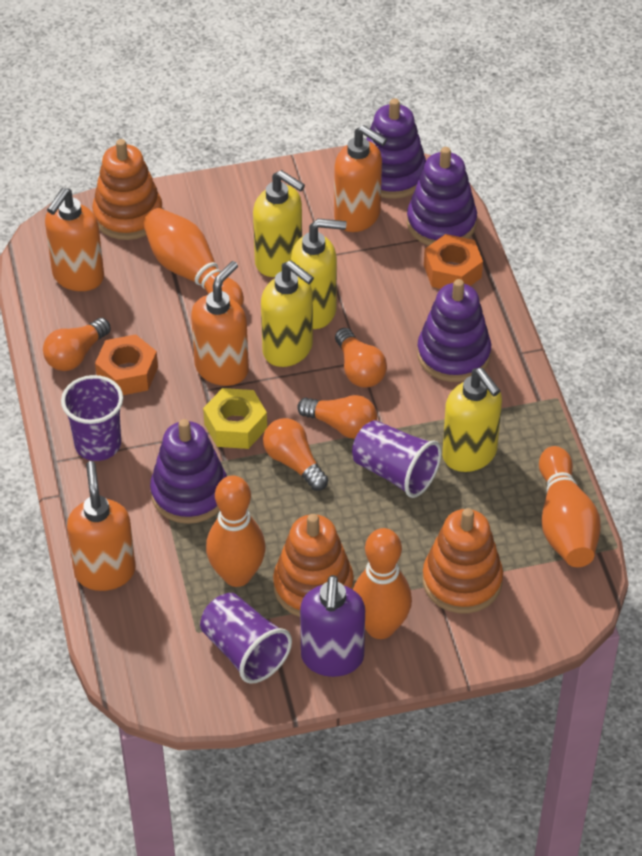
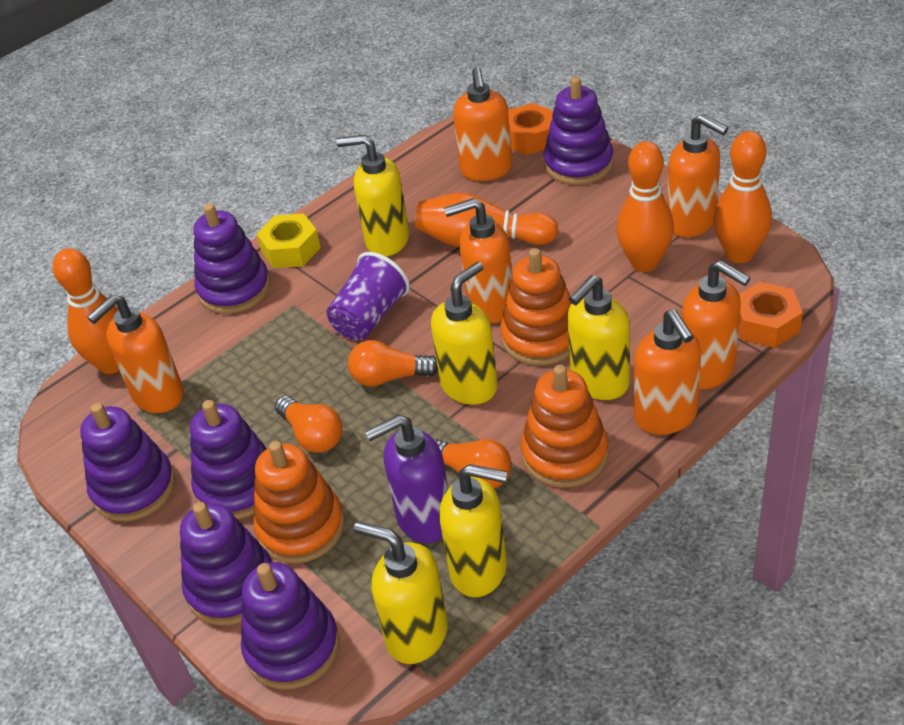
orange light bulb: [43,318,111,371] [263,418,328,491] [297,395,377,439] [335,328,387,387] = 4 -> [275,396,342,453] [348,340,438,387] [434,439,512,488] = 3
orange soap dispenser: [45,188,104,291] [67,461,135,591] [191,261,249,386] [334,125,387,232] = 4 -> [87,295,184,413] [444,198,512,323] [453,67,512,181] [634,310,701,435] [667,114,728,238] [682,260,750,389] = 6
purple cup: [61,375,123,461] [200,593,292,684] [352,420,442,498] = 3 -> [326,252,410,340] = 1
purple stacking toy: [150,419,227,524] [367,98,426,199] [407,147,477,246] [417,279,491,382] = 4 -> [80,403,175,522] [180,502,272,626] [190,400,266,519] [193,203,270,314] [241,562,340,689] [543,77,613,185] = 6
yellow soap dispenser: [253,170,305,277] [261,260,314,367] [291,219,346,329] [442,368,502,472] = 4 -> [336,135,409,256] [354,521,448,664] [431,262,498,405] [439,464,508,597] [568,275,630,400] = 5

